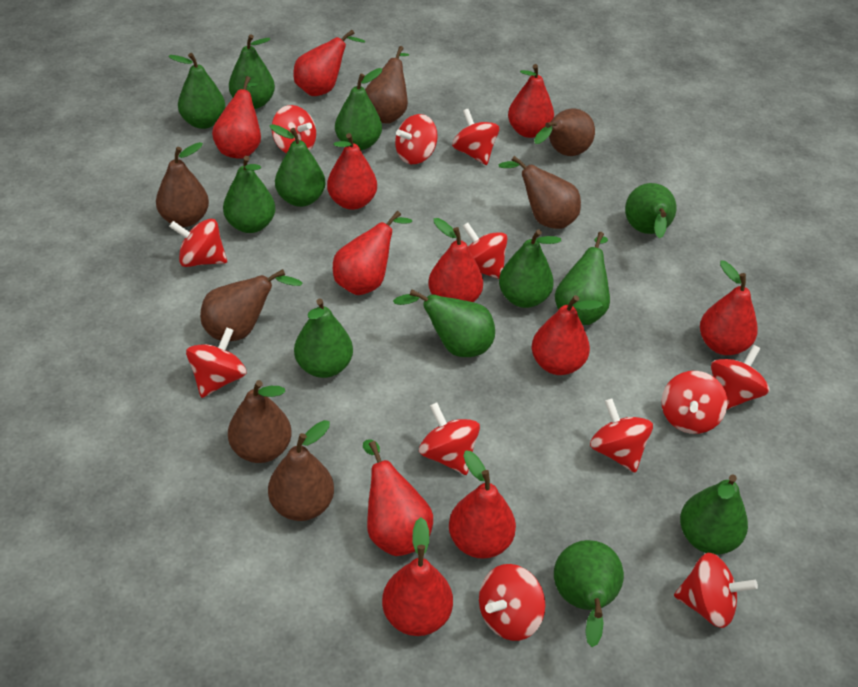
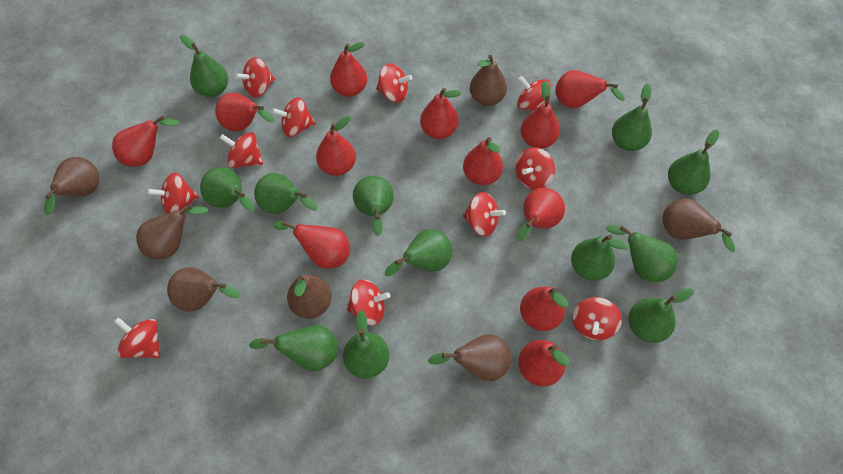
red pear: [212,76,261,159] [293,30,365,96] [327,133,377,210] [333,211,412,295] [363,440,433,556] [382,517,453,636] [428,218,483,302] [449,450,516,559] [508,64,554,138] [532,295,603,375] [700,261,758,355] = 11 -> [112,115,180,167] [215,93,275,132] [273,220,350,269] [316,116,356,176] [330,42,367,97] [420,88,462,139] [463,137,503,185] [517,188,565,242] [518,340,570,386] [520,80,560,149] [520,287,568,331] [555,70,625,109] = 12
red spinning top: [169,219,227,267] [186,327,246,398] [272,105,316,153] [395,114,438,164] [419,402,480,475] [452,109,499,165] [463,223,508,279] [479,564,545,641] [590,398,653,473] [662,371,727,434] [674,553,758,628] [711,345,769,410] = 12 -> [114,317,160,358] [147,172,199,214] [220,132,263,168] [235,57,275,98] [272,97,316,137] [347,279,390,325] [376,63,412,103] [463,192,506,236] [516,147,555,190] [517,76,551,110] [572,297,622,340] = 11

